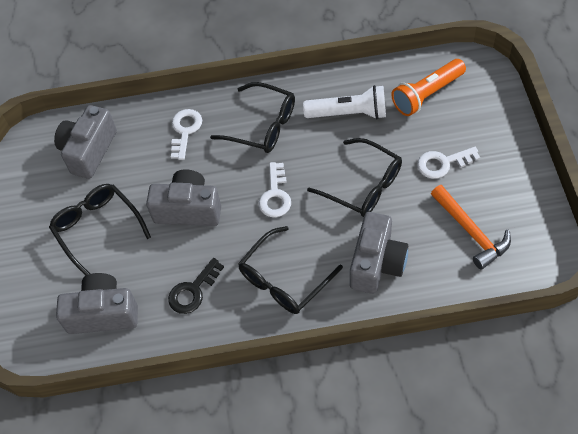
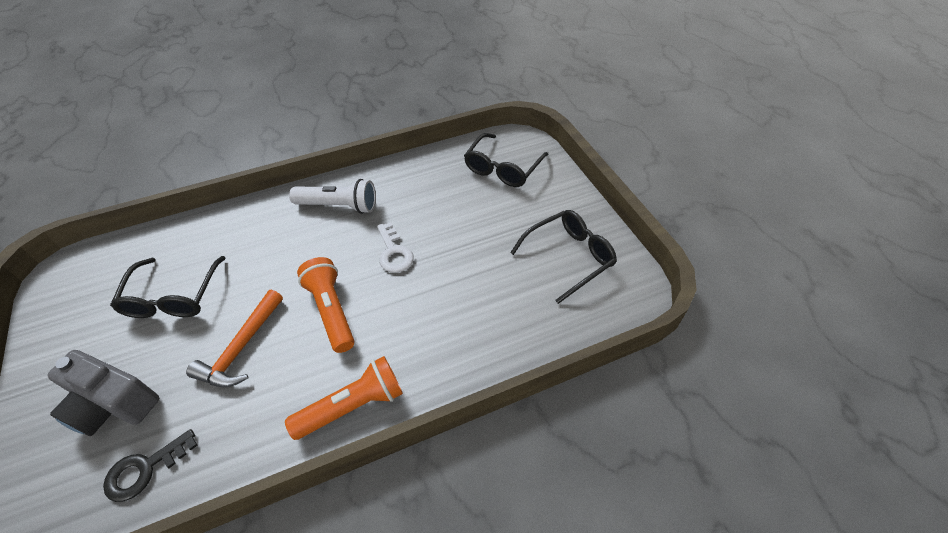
black glasses: [49,184,151,276] [210,82,295,153] [238,226,343,314] [307,138,402,217] = 4 -> [110,256,225,318] [464,133,549,187] [510,210,617,304] = 3
grey camera: [54,105,117,179] [56,273,138,334] [146,169,221,226] [350,212,408,294] = 4 -> [47,350,159,436] = 1
orange flashlight: [391,59,466,116] = 1 -> [285,356,403,440] [297,257,355,353] = 2
white key: [171,109,202,160] [259,162,291,217] [417,147,480,179] = 3 -> [377,222,414,273] = 1

